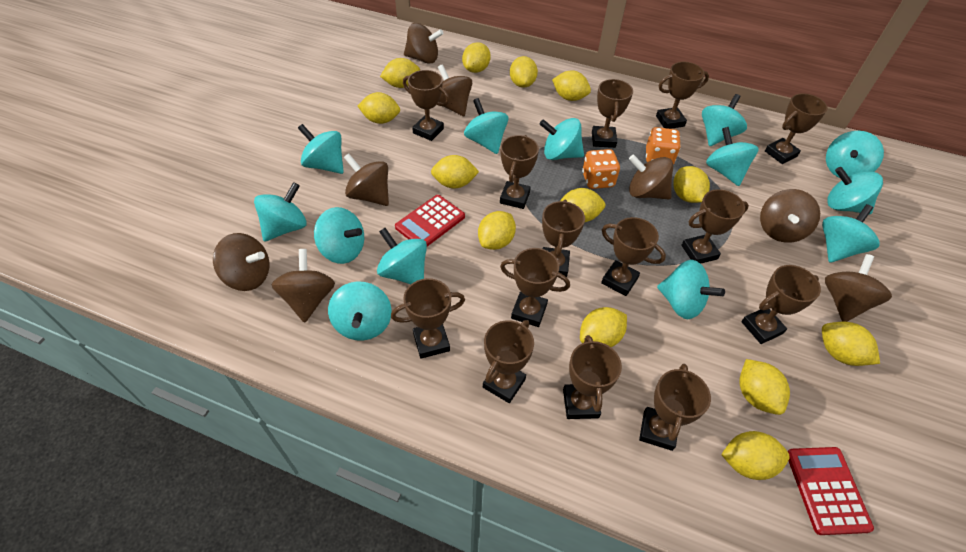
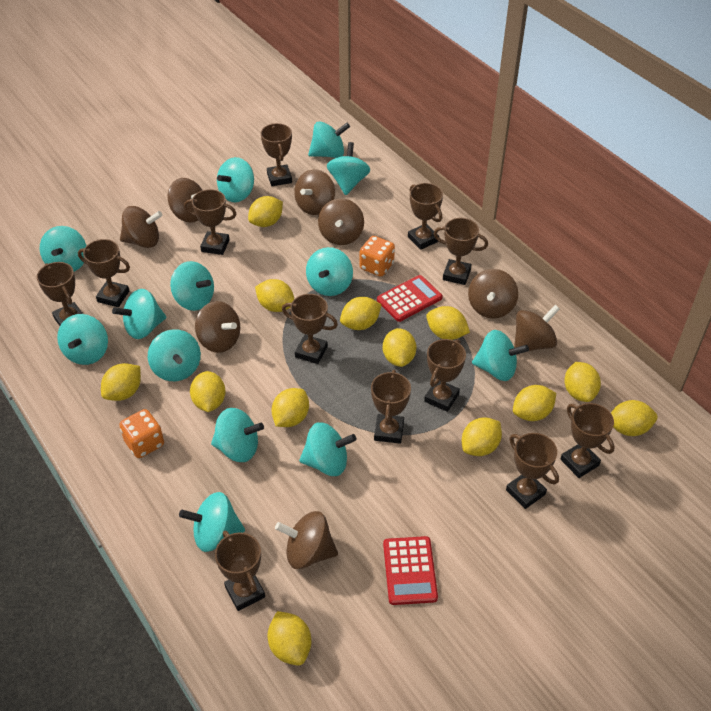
brown trophy: [391,278,465,359] [403,70,450,141] [483,320,534,403] [500,135,539,209] [500,248,570,327] [542,200,585,277] [563,335,622,419] [592,79,633,148] [601,217,666,296] [639,364,711,451] [656,62,709,129] [681,189,749,264] [741,265,821,344] [765,93,828,164] = 14 -> [37,262,83,326] [78,239,130,307] [184,189,236,255] [215,531,265,611] [261,123,292,186] [282,294,338,364] [371,370,411,444] [408,183,443,250] [424,339,466,412] [434,218,488,285] [506,433,559,509] [560,403,615,478] = 12

